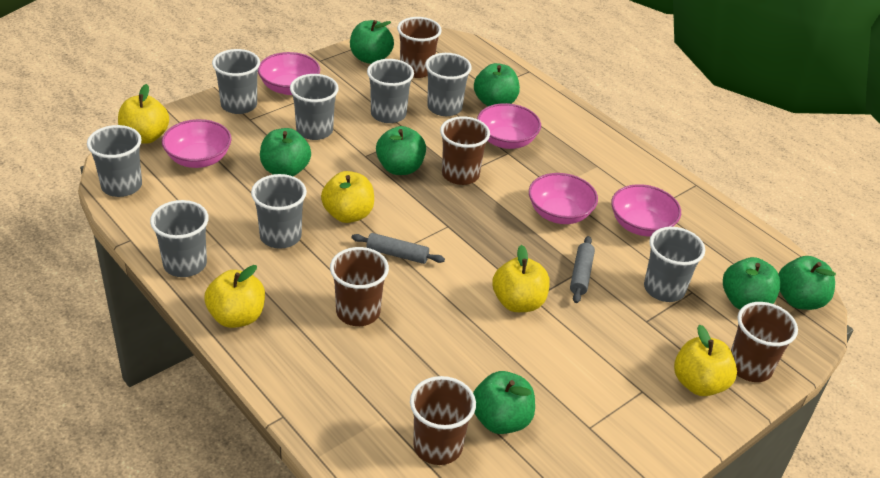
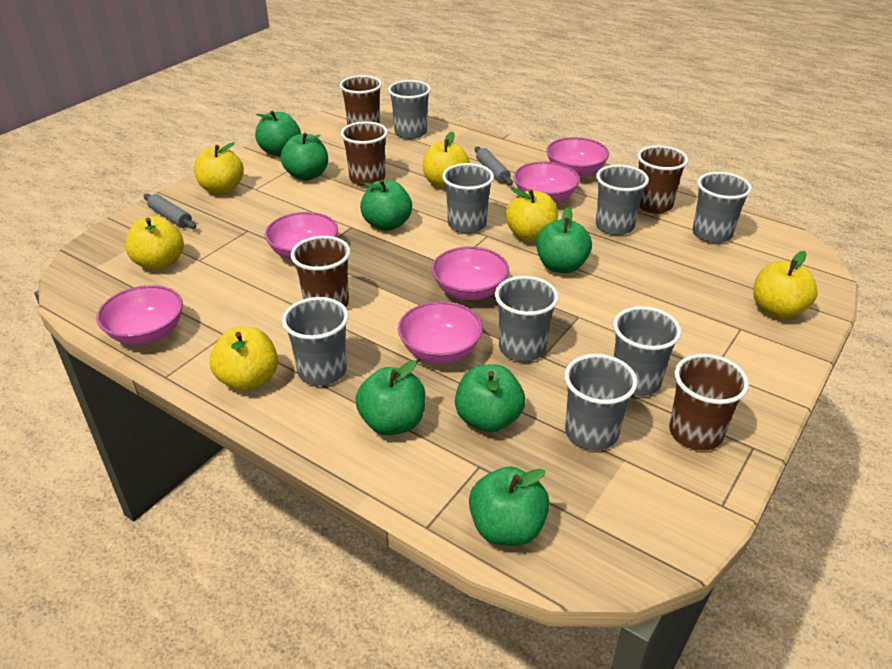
pink bowl: [162,119,232,168] [258,52,320,95] [477,103,541,149] [529,173,598,224] [611,184,681,236] = 5 -> [97,285,183,345] [265,212,338,260] [398,301,483,363] [432,247,509,300] [514,162,580,203] [546,137,609,178] = 6
yellow apple: [118,84,169,144] [204,265,265,328] [321,171,374,223] [492,245,550,312] [674,325,737,396] = 5 -> [125,216,184,270] [194,142,244,194] [210,327,278,391] [422,131,470,188] [506,188,558,242] [753,251,818,319] = 6

